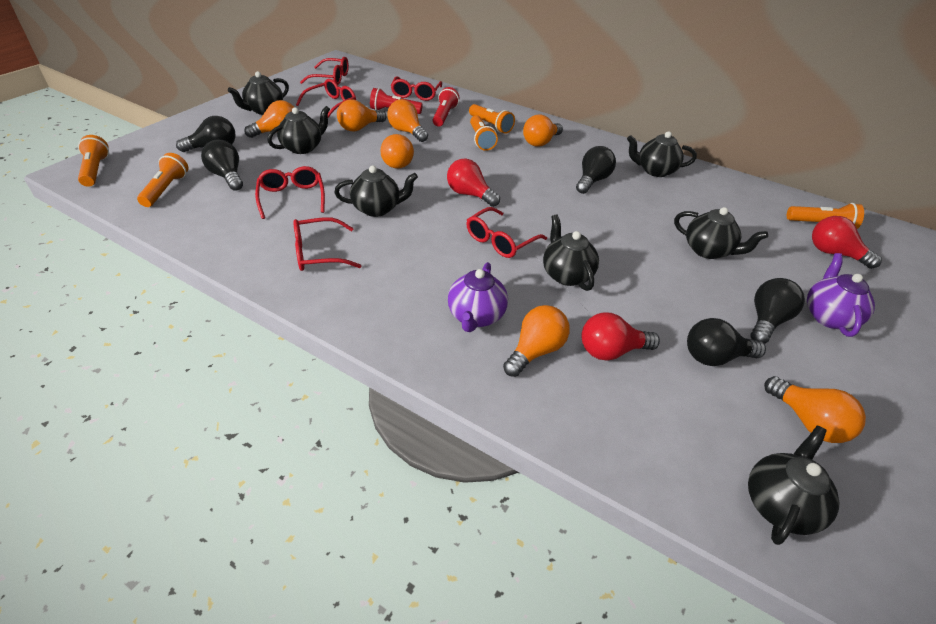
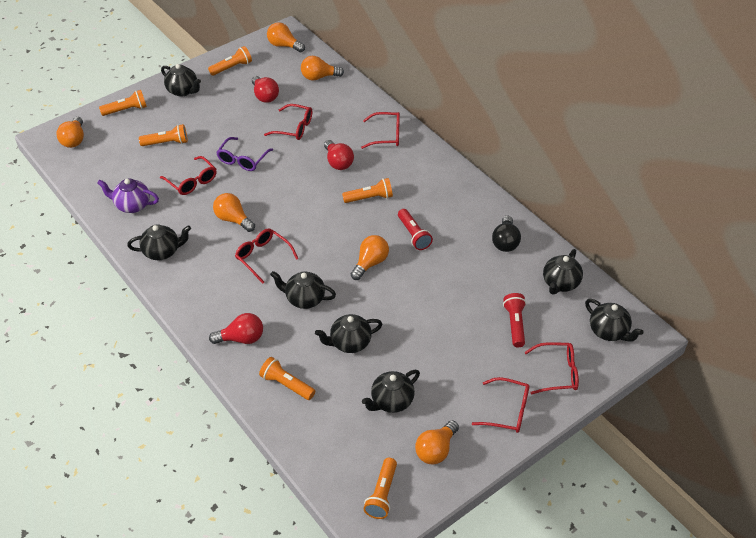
black light bulb: [176,116,236,152] [201,140,243,191] [576,146,616,194] [687,318,766,366] [751,278,805,344] = 5 -> [492,216,521,252] = 1
orange flashlight: [78,135,109,187] [137,153,188,207] [469,104,515,134] [470,115,498,151] [787,203,864,229] = 5 -> [99,90,147,116] [139,124,188,146] [208,46,252,76] [259,357,315,400] [342,178,393,203] [363,458,397,519] = 6
orange light bulb: [244,100,294,138] [337,100,387,132] [381,134,414,169] [388,99,428,142] [503,305,570,377] [523,115,563,147] [764,376,866,443] = 7 -> [56,117,84,148] [213,193,255,232] [267,22,305,52] [301,56,344,81] [351,235,389,280] [415,420,459,464] = 6
purple glasses: none = 0 -> [216,137,273,171] = 1
purple teapot: [448,262,508,332] [807,253,875,337] = 2 -> [97,179,159,213] = 1

